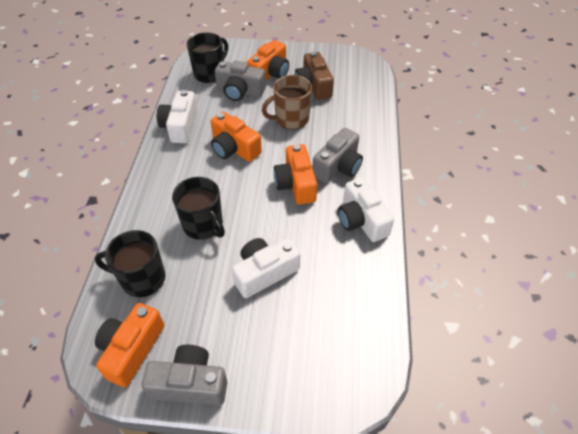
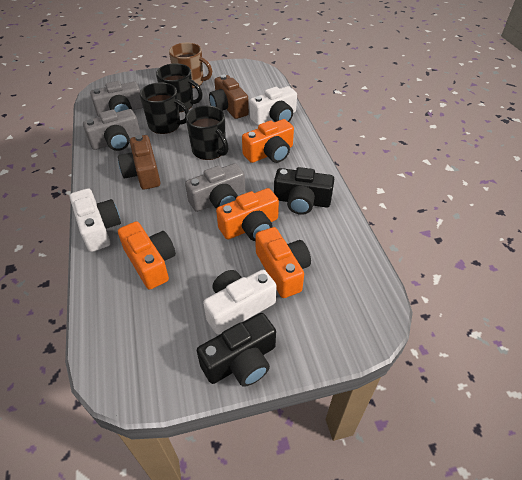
black camera: none = 0 -> [197,313,276,387] [274,167,334,215] = 2
brown camera: [295,51,334,100] = 1 -> [118,135,160,190] [209,75,249,119] = 2

